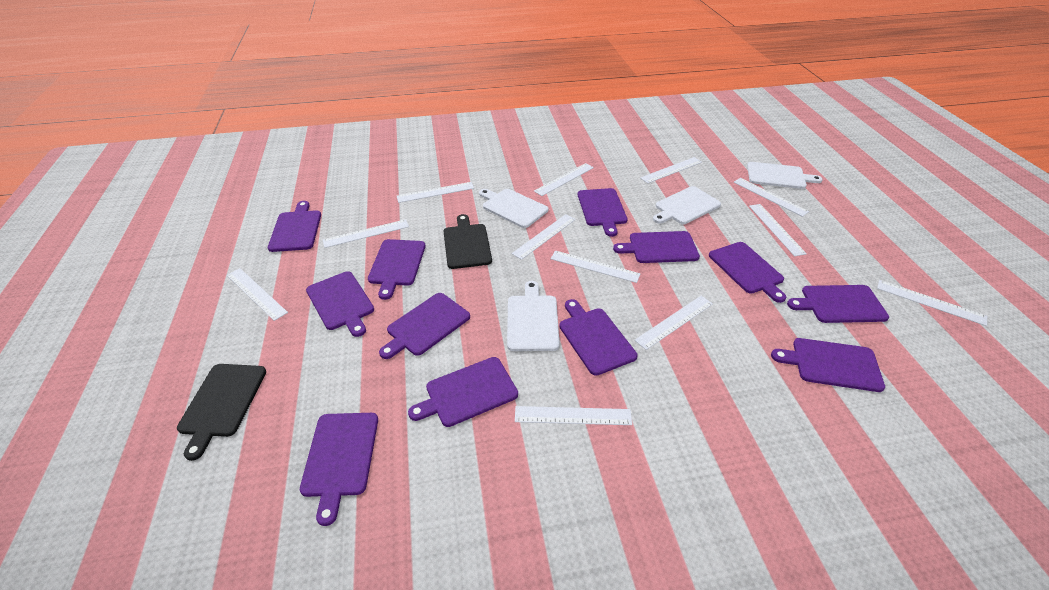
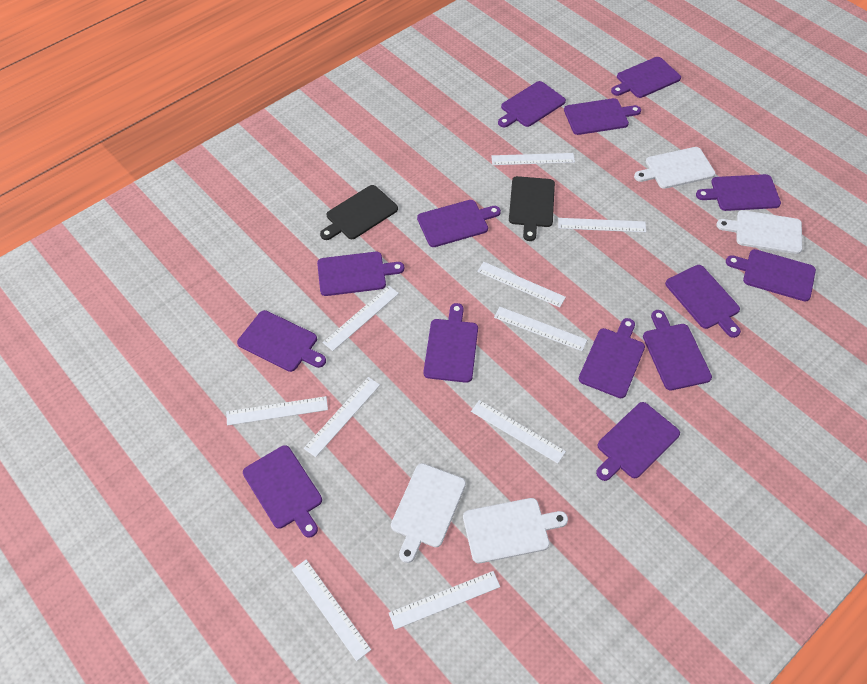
purple cutting board: [268,201,321,252] [300,413,378,526] [306,271,374,337] [368,239,426,300] [379,293,470,359] [408,357,518,427] [559,299,637,376] [578,188,628,237] [613,231,700,263] [709,242,786,303] [771,338,885,392] [787,285,889,323] = 12 -> [237,310,326,372] [243,445,322,537] [317,252,404,296] [417,200,501,247] [423,303,478,383] [498,81,566,127] [564,98,641,135] [579,318,645,398] [596,402,680,481] [611,57,681,98] [643,310,712,390] [665,265,741,338] [696,174,781,211] [726,249,816,302] = 14
white ruler: [227,268,288,321] [323,219,409,248] [397,182,474,203] [512,214,576,260] [515,406,632,425] [534,163,594,196] [551,251,640,283] [635,296,713,350] [640,157,702,183] [734,178,809,217] [749,204,807,256] [877,280,987,326] = 12 -> [226,396,328,426] [292,560,371,661] [304,377,380,457] [323,286,399,351] [389,571,500,630] [471,400,566,463] [477,262,566,307] [491,153,575,165] [494,307,587,351] [558,218,646,232] = 10

